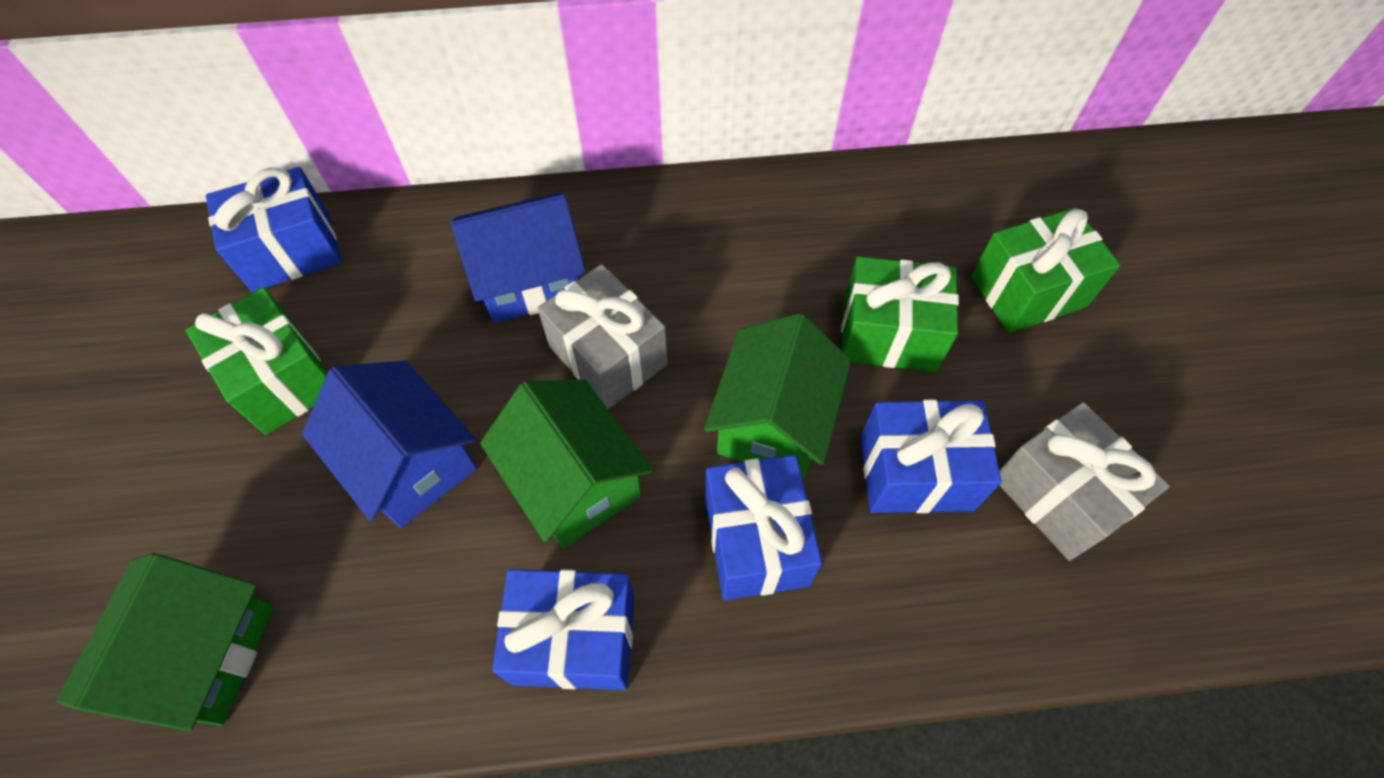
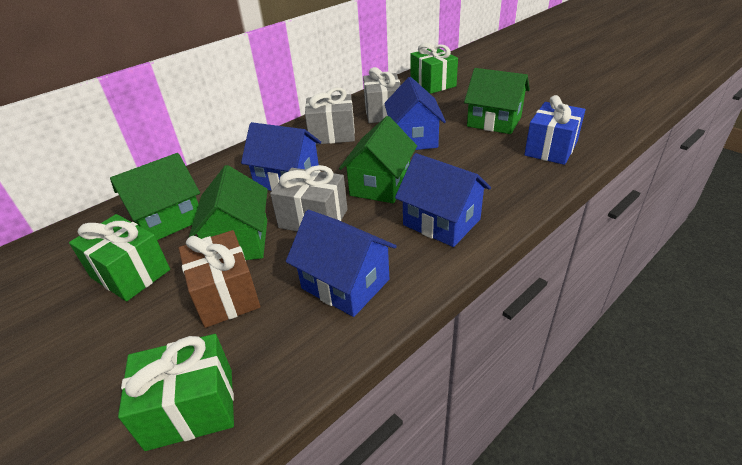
blue gift: [206,167,342,292] [492,569,635,690] [705,455,822,600] [860,399,1002,513] = 4 -> [524,95,585,165] = 1
blue house: [302,361,477,528] [451,192,586,323] = 2 -> [241,122,321,191] [286,210,397,317] [384,77,446,150] [395,153,491,247] = 4
brown gift: none = 0 -> [179,230,260,328] = 1
green house: [57,553,274,731] [480,379,653,548] [704,313,851,479] = 3 -> [110,153,200,240] [189,165,268,260] [339,116,417,203] [464,68,530,134] = 4
grey gift: [537,264,668,409] [999,402,1170,561] = 2 -> [270,165,347,231] [305,87,355,144] [363,67,401,123] = 3

